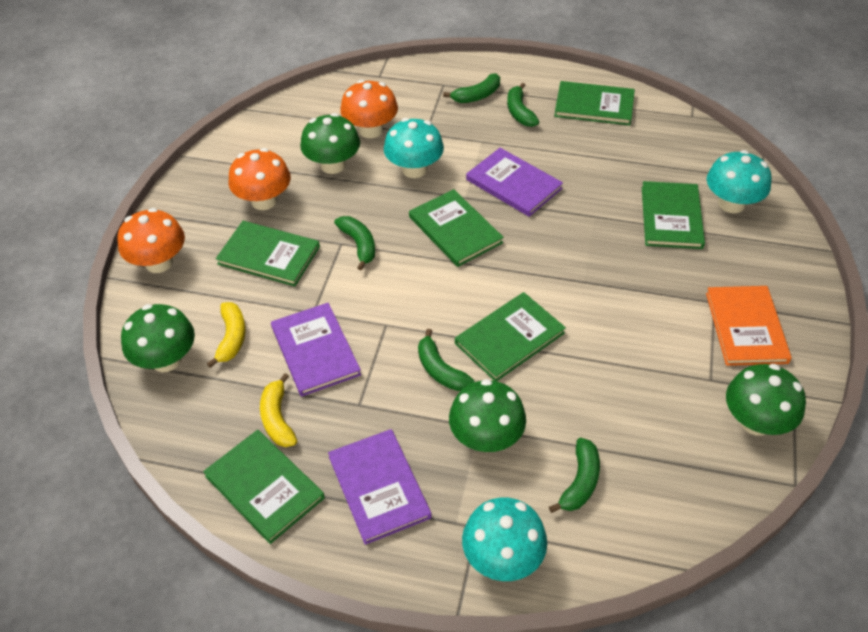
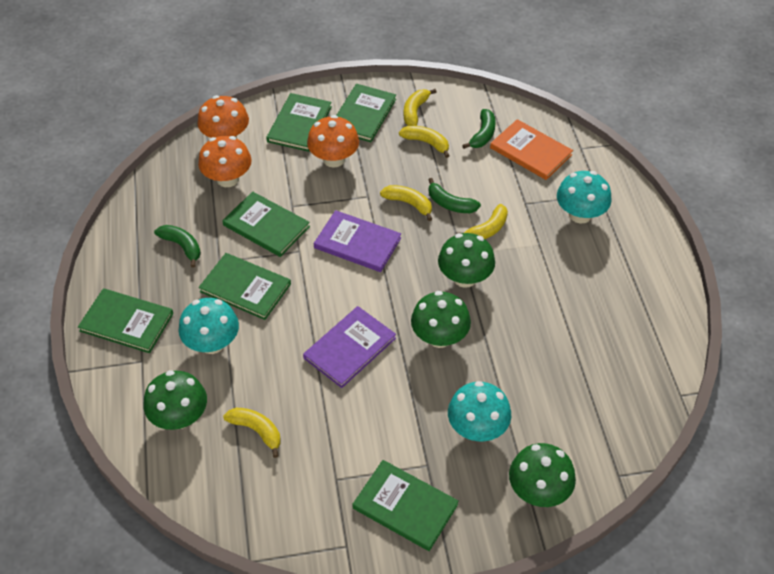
green banana: [334,216,375,271] [418,329,474,391] [443,73,500,103] [507,83,539,127] [549,438,600,513] = 5 -> [154,225,201,268] [428,178,481,213] [462,109,496,149] = 3
purple book: [271,303,361,397] [328,429,432,545] [466,148,563,217] = 3 -> [303,306,396,388] [314,210,401,272] = 2
yellow banana: [207,302,246,368] [260,373,297,447] = 2 -> [223,408,280,458] [380,185,432,221] [399,126,449,158] [404,89,436,126] [456,204,508,239] = 5

